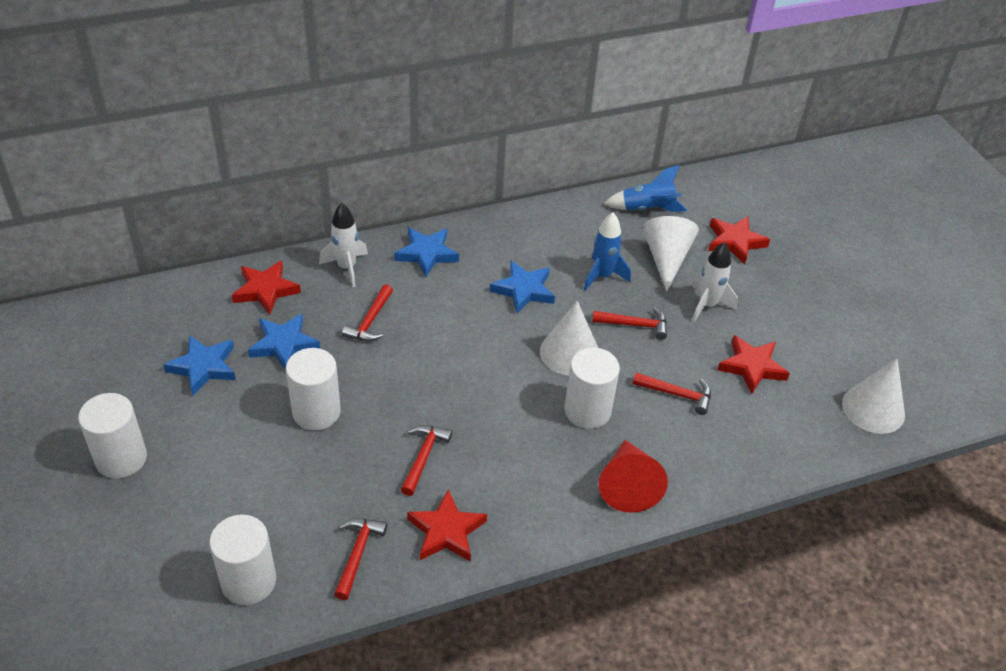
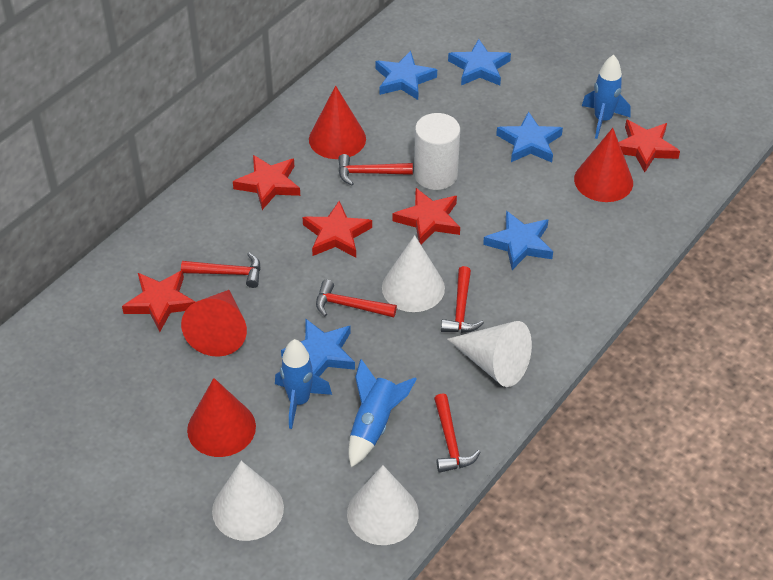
blue rocket: [584,212,631,291] [604,165,687,212] = 2 -> [275,339,332,429] [348,359,417,467] [582,55,631,139] = 3
blue star: [163,335,236,396] [248,314,320,371] [394,228,459,277] [490,261,555,314] = 4 -> [281,318,355,377] [375,51,437,100] [448,39,511,85] [483,211,553,270] [496,111,563,162] = 5
red cone: [599,440,668,513] = 1 -> [181,290,247,357] [187,378,256,457] [309,86,366,159] [574,128,633,202] = 4
red star: [232,261,301,315] [407,489,487,562] [708,216,770,265] [717,335,790,394] = 4 -> [122,270,195,332] [233,155,300,210] [302,201,372,258] [392,188,460,244] [619,120,680,172] = 5
white cone: [540,301,598,376] [643,216,699,292] [842,358,905,434] = 3 -> [212,461,284,541] [347,465,419,545] [382,235,445,312] [447,321,532,387] = 4
white cylinder: [78,393,147,478] [209,515,276,605] [286,348,341,430] [564,348,620,429] = 4 -> [414,113,460,190] = 1
white rocket: [319,203,368,287] [692,242,738,322] = 2 -> none = 0

